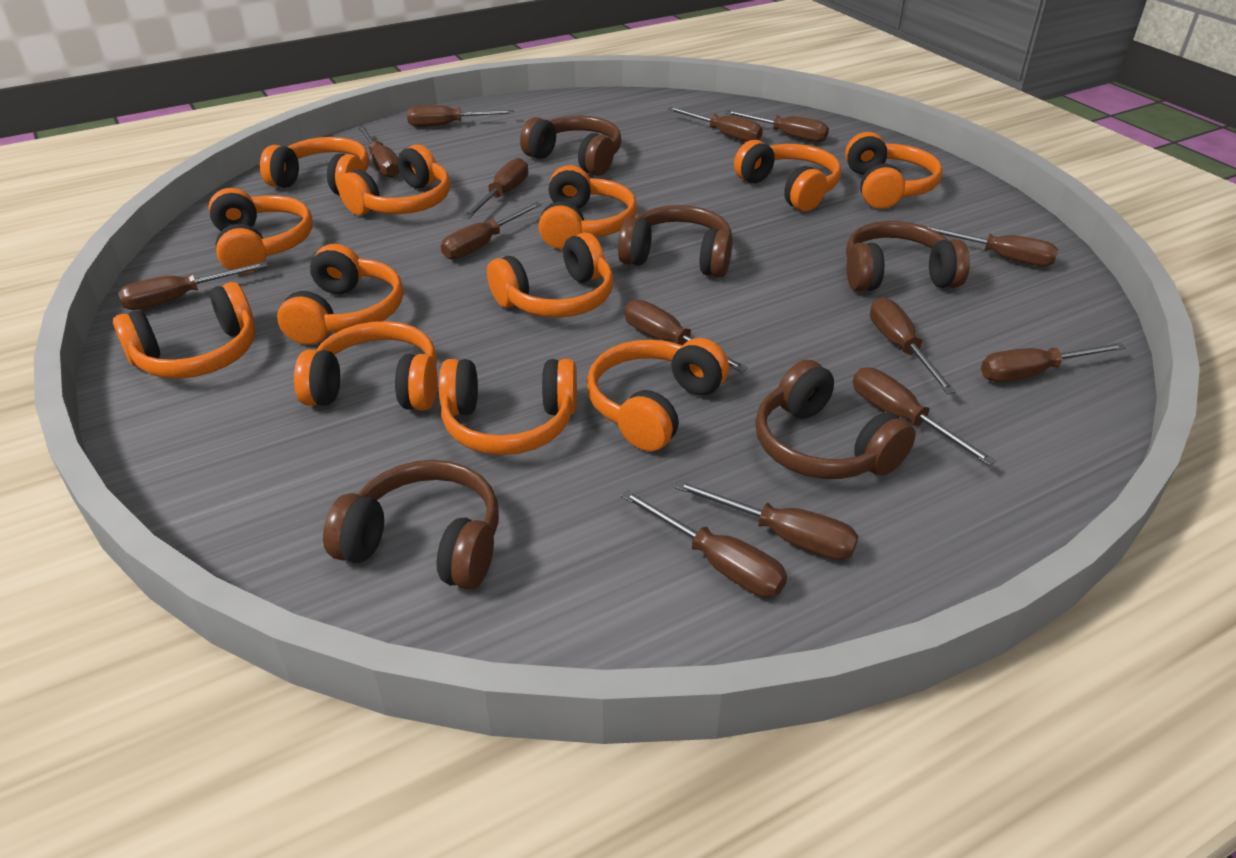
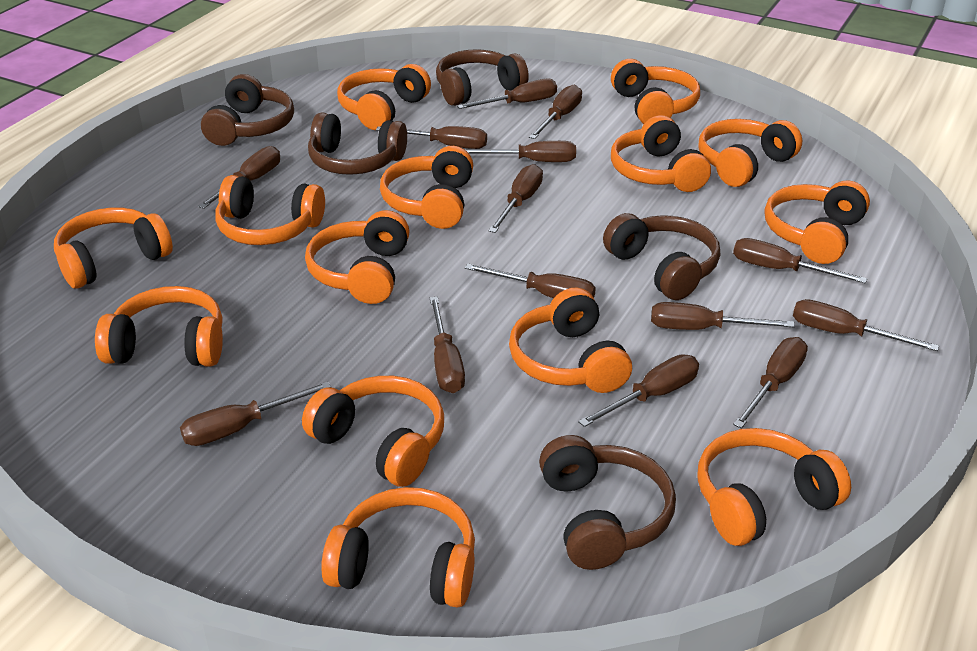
orange headphones: [113,282,255,379] [208,188,313,273] [260,137,369,196] [277,244,403,345] [294,321,437,410] [338,144,450,215] [439,359,577,455] [487,233,614,318] [538,165,637,249] [587,338,729,451] [734,140,841,211] [845,132,943,209] = 12 -> [54,208,173,289] [95,286,223,366] [216,175,325,245] [302,376,444,487] [305,210,410,304] [321,487,475,608] [337,64,431,130] [380,146,473,229] [509,288,632,393] [611,59,700,124] [611,115,711,192] [697,428,851,546] [699,119,802,187] [765,180,870,264] = 14

